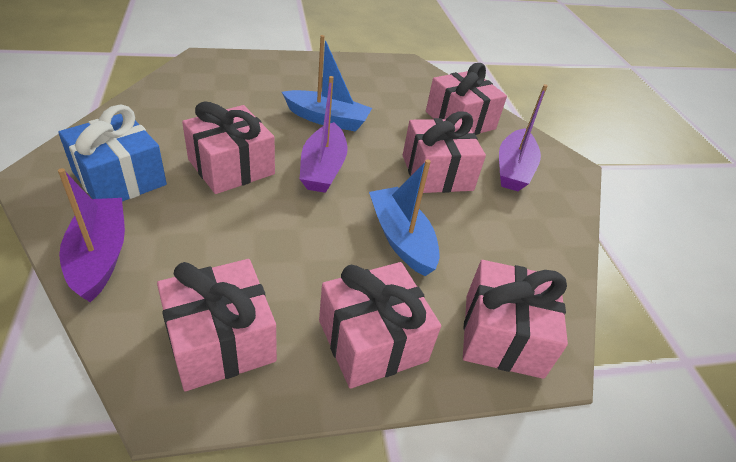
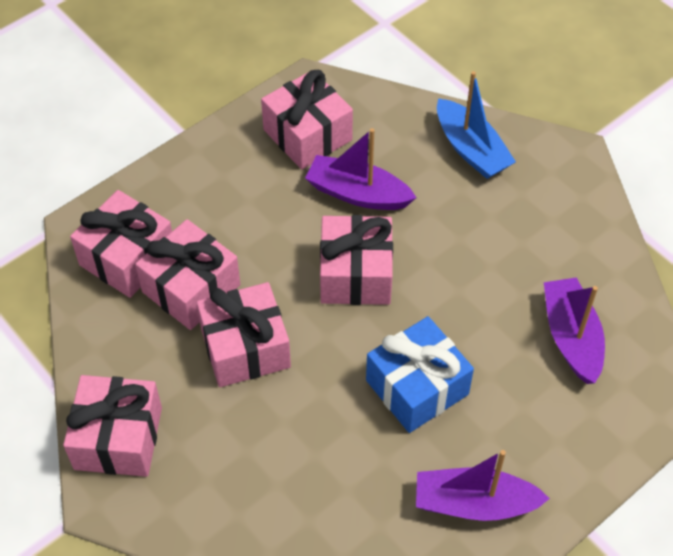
blue boat: [282,35,372,132] [369,159,439,276] = 2 -> [437,71,516,179] = 1

